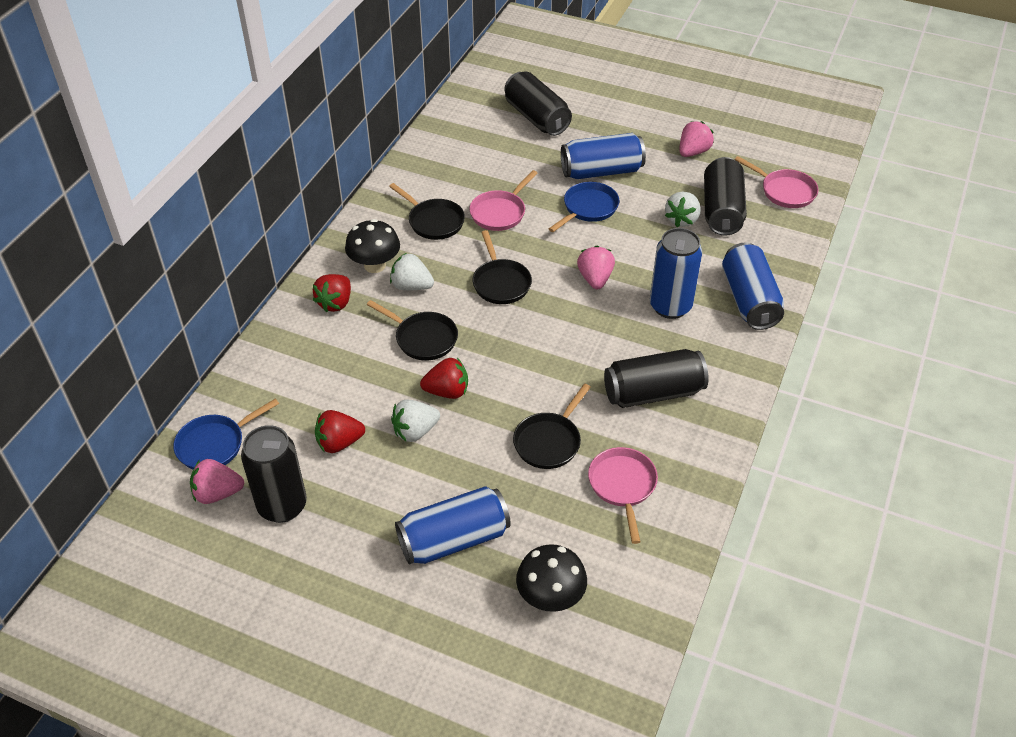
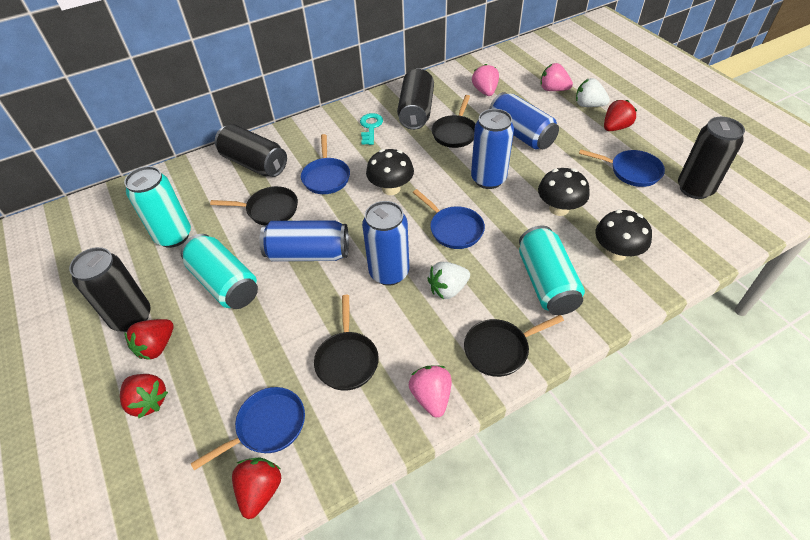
black mushroom: [345,219,400,273] [516,544,587,612] = 2 -> [366,149,414,195] [538,168,590,216] [595,210,652,261] = 3
blue pan: [173,399,279,469] [549,182,619,232] = 2 -> [190,387,305,470] [301,134,350,194] [413,189,485,249] [579,149,665,187] = 4
pink pan: [469,170,537,231] [588,447,658,544] [735,156,819,208] = 3 -> none = 0
red strawberry: [313,274,351,312] [315,410,365,453] [420,358,468,399] = 3 -> [120,374,168,419] [124,319,174,360] [232,457,281,519] [604,100,637,131] = 4
turquoise can: none = 0 -> [124,166,191,248] [180,234,258,309] [519,226,585,315] = 3
turquoise key: none = 0 -> [360,113,383,145] = 1
white strawberry: [390,253,434,290] [391,400,440,442] [665,192,701,227] = 3 -> [427,262,470,299] [576,78,610,107] = 2

